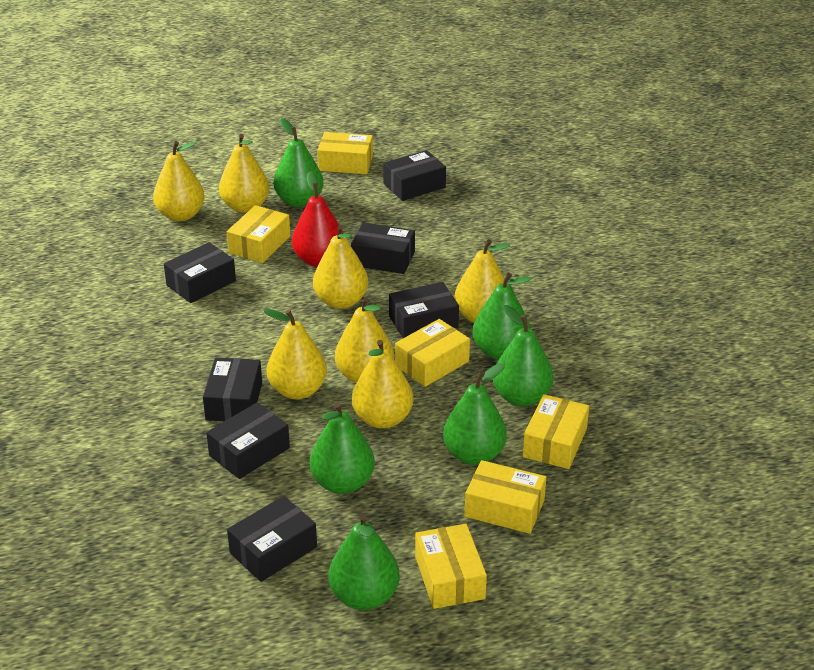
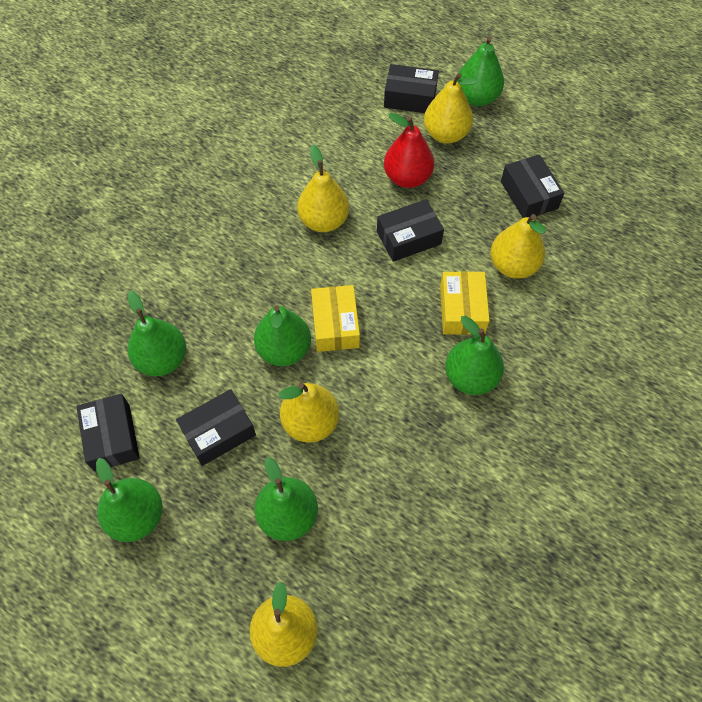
black box: [164,242,236,303] [203,357,262,421] [206,402,290,479] [227,496,317,582] [351,222,415,274] [383,150,446,201] [389,282,459,338] = 7 -> [76,394,140,472] [176,389,256,466] [377,199,444,262] [384,64,439,113] [501,154,564,218] = 5
yellow box: [227,205,290,263] [317,132,373,174] [395,319,470,387] [415,524,487,609] [465,460,546,534] [523,394,589,469] = 6 -> [311,285,360,352] [440,271,489,335] = 2
yellow pear: [153,141,205,221] [219,134,270,213] [263,309,327,399] [313,225,368,309] [335,297,394,383] [352,340,413,429] [454,239,510,323] = 7 -> [250,582,318,667] [278,383,339,443] [297,145,349,232] [424,73,478,144] [491,214,546,279] = 5

